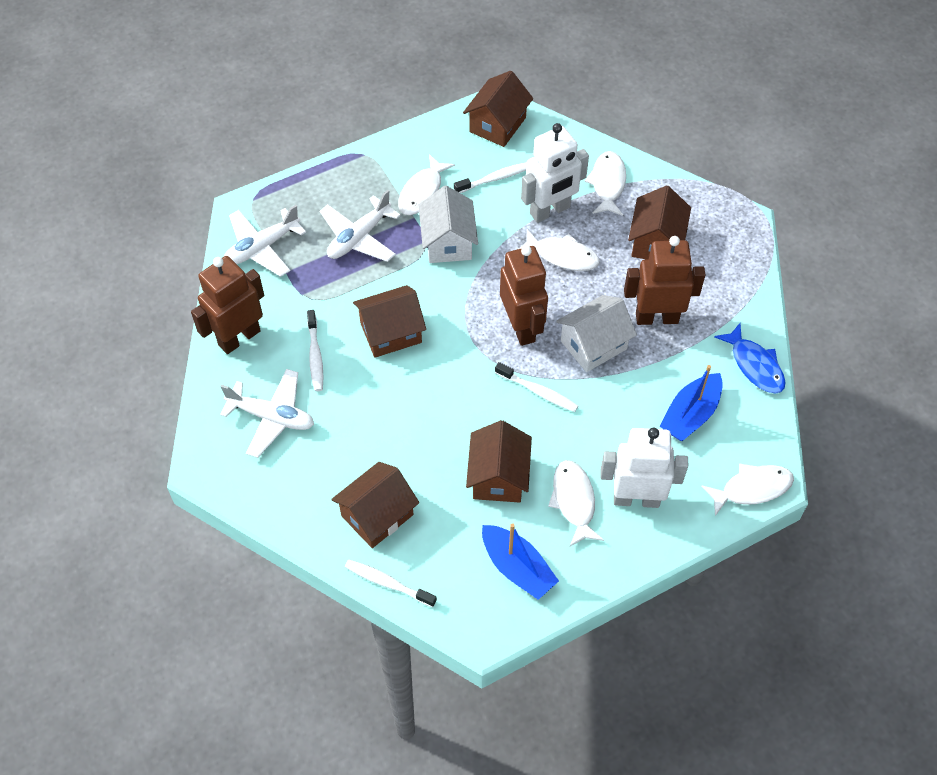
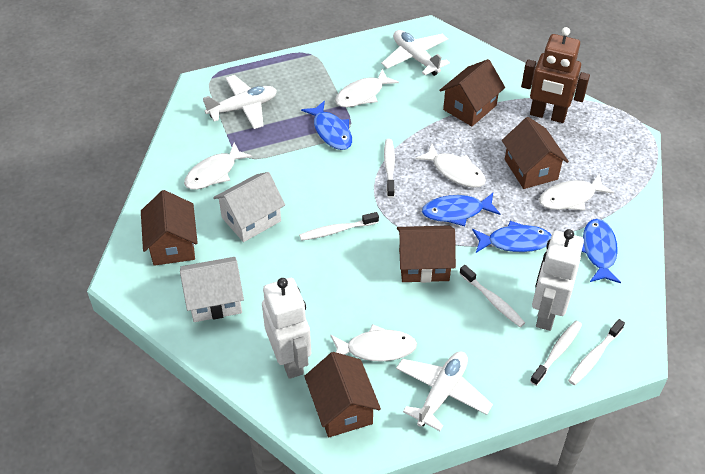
blue boat: [482,523,559,600] [660,365,723,441] = 2 -> none = 0
blue fish: [714,323,786,394] = 1 -> [301,101,352,150] [422,193,500,226] [472,221,552,253] [581,219,621,283] = 4
brown robot: [191,256,264,354] [500,246,548,346] [624,236,705,325] = 3 -> [521,27,590,123] = 1
white toothbrush: [307,310,323,391] [345,560,437,607] [454,162,527,193] [495,362,578,412] = 4 -> [299,212,379,241] [384,139,395,198] [459,265,525,327] [530,321,582,386] [568,319,625,385] = 5

